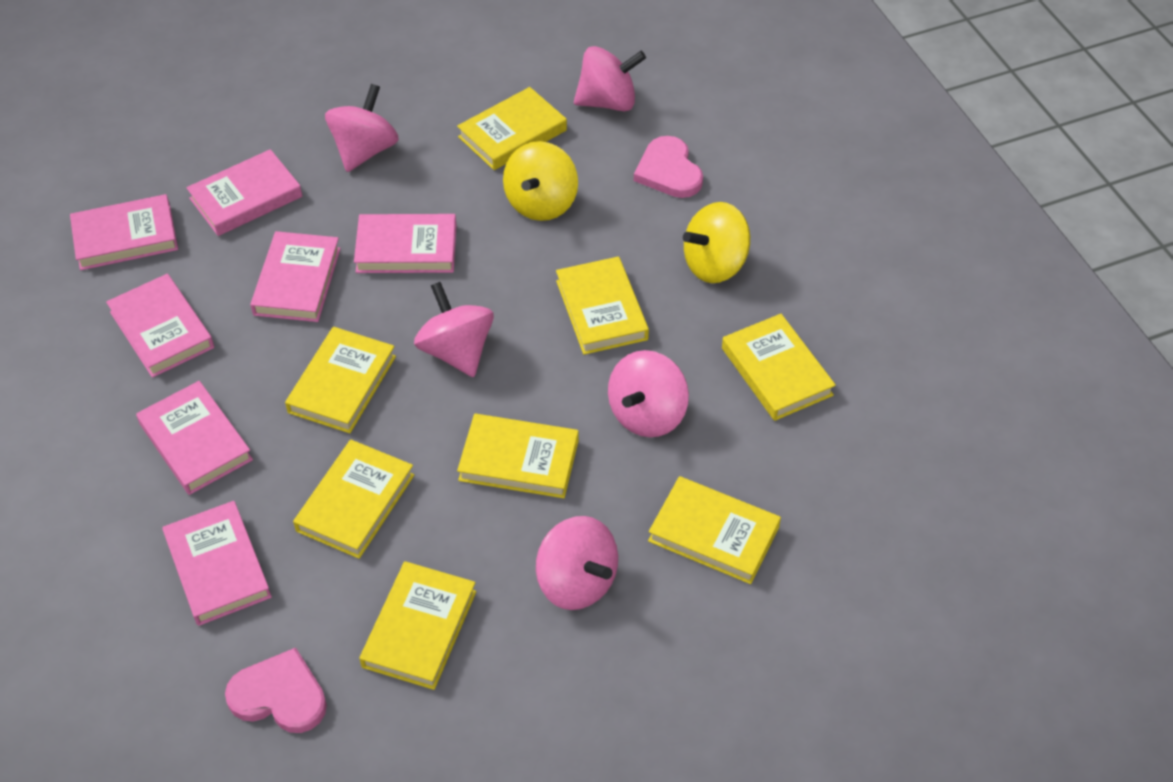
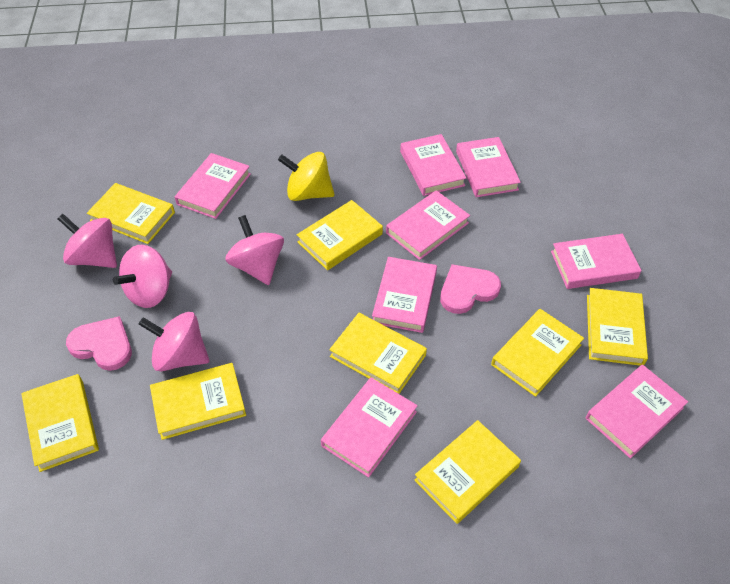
pink book: [70,194,178,270] [106,274,214,378] [136,381,253,495] [162,501,272,626] [186,149,302,236] [250,231,341,322] [354,214,457,273] = 7 -> [175,153,251,219] [321,377,418,477] [372,257,437,333] [386,190,470,260] [400,134,466,196] [456,137,521,197] [551,234,642,289] [585,365,688,459] = 8
pink spinning top: [325,84,399,172] [414,282,494,377] [536,516,618,610] [574,46,646,112] [608,350,689,437] = 5 -> [57,214,117,268] [113,245,172,308] [138,312,210,371] [225,215,284,285] = 4
yellow spinning top: [503,141,578,221] [683,202,750,283] = 2 -> [278,152,334,201] = 1

